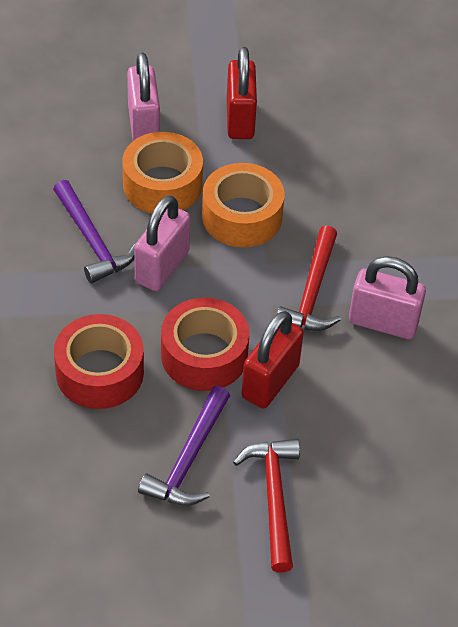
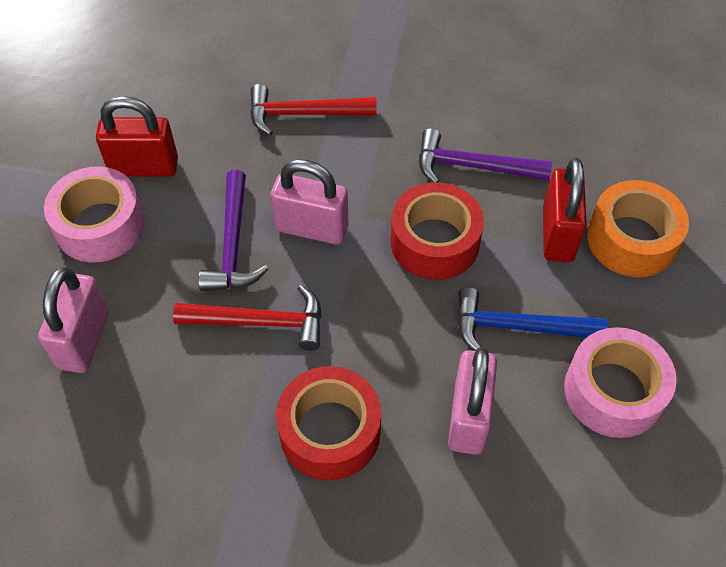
blue hammer: none = 0 -> [458,287,608,351] = 1
orange tape: [122,132,203,213] [202,163,285,247] = 2 -> [587,180,689,277] = 1
pink tape: none = 0 -> [44,166,145,263] [564,327,677,438] = 2

